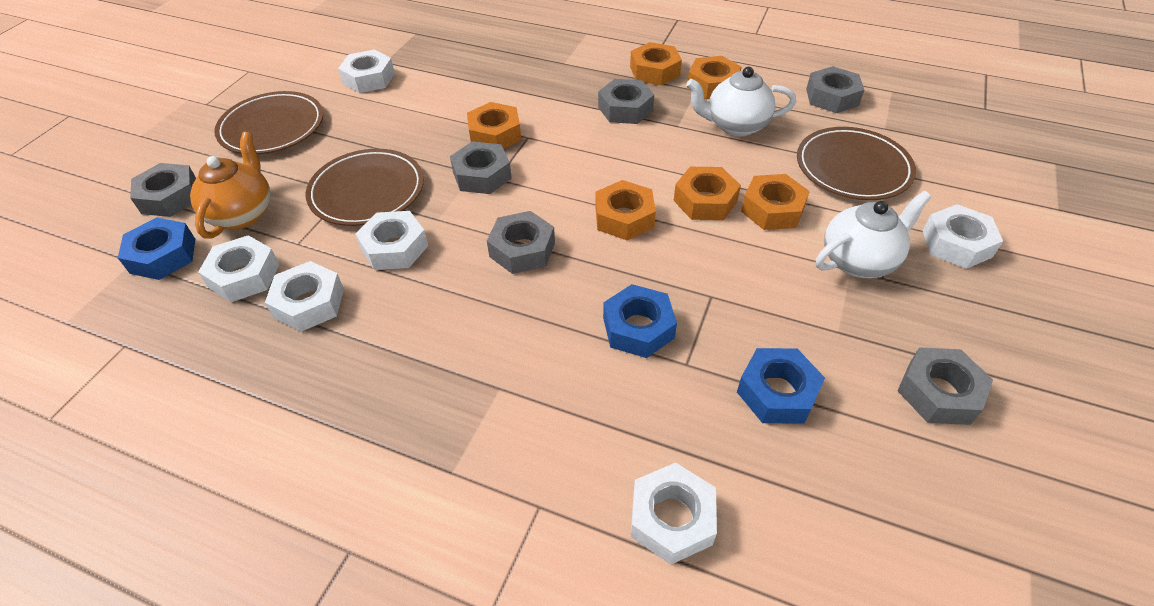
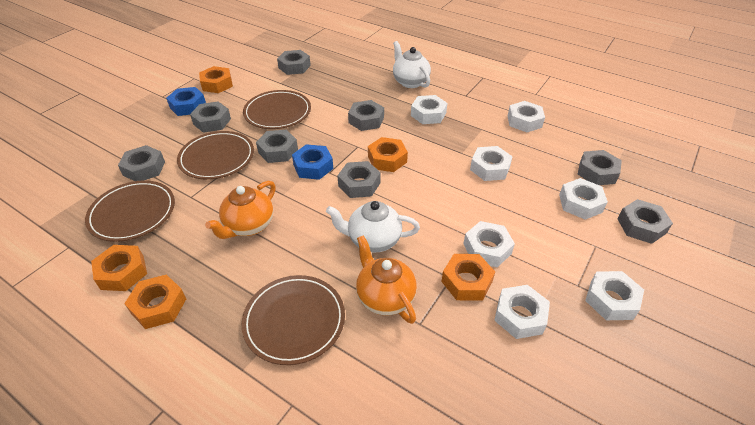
blue nut: [118,218,195,280] [603,284,677,358] [737,348,825,424] = 3 -> [166,87,206,116] [292,144,333,180] = 2
brown plate: [214,91,323,154] [306,149,424,226] [797,127,916,200] = 3 -> [85,180,175,242] [177,131,254,180] [242,275,345,365] [243,90,311,129] = 4
grey nut: [130,163,196,217] [450,142,512,194] [487,211,555,274] [598,79,654,124] [806,66,864,113] [897,347,993,425] = 6 -> [118,145,165,181] [190,101,231,133] [256,130,298,163] [277,50,311,75] [337,161,381,198] [348,100,384,131] [577,150,622,185] [617,199,673,244] = 8
orange nut: [467,102,521,149] [596,180,656,240] [630,42,682,86] [674,167,741,220] [687,56,741,99] [741,174,810,230] = 6 -> [91,245,147,291] [124,274,186,329] [199,66,233,93] [368,137,408,172] [441,254,495,301] = 5
orange teapot: [190,132,271,239] = 1 -> [205,181,276,239] [356,235,417,324] = 2
white nut: [198,235,280,302] [265,261,344,332] [338,50,395,93] [355,211,428,270] [631,463,717,565] [923,204,1003,269] = 6 -> [411,95,447,124] [463,221,515,267] [470,146,513,181] [494,285,550,339] [508,101,545,132] [559,178,608,220] [585,271,644,320] = 7

